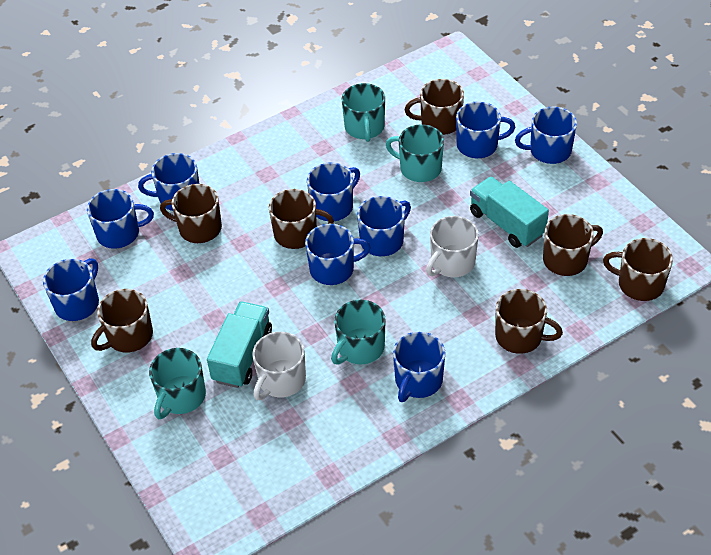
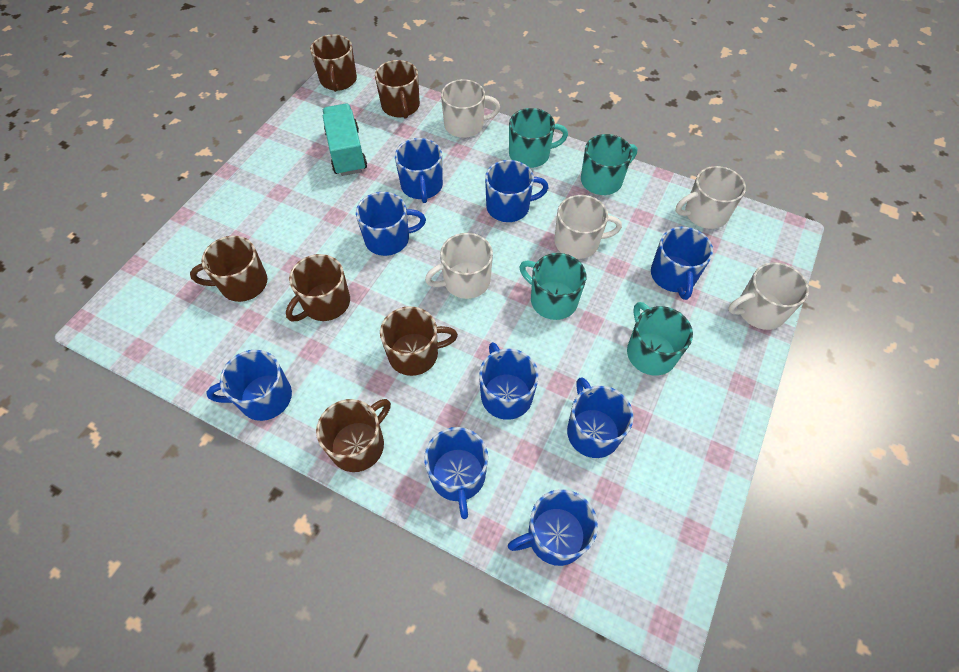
brown mug: [91,289,153,353] [160,184,222,243] [269,189,334,249] [405,79,464,135] [495,289,563,354] [543,214,603,276] [603,238,673,301] = 7 -> [190,236,267,302] [286,254,350,321] [310,34,357,92] [316,399,391,472] [375,60,420,119] [380,306,458,376] = 6
turquoise truck: [207,301,272,388] [470,177,549,248] = 2 -> [323,103,367,176] = 1
white mug: [252,332,306,400] [426,216,479,277] = 2 -> [425,233,493,299] [441,79,500,138] [554,195,622,259] [676,166,746,229] [728,262,809,330] = 5

